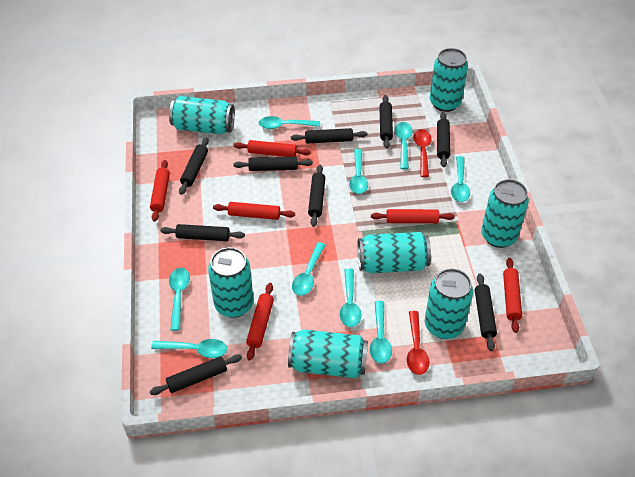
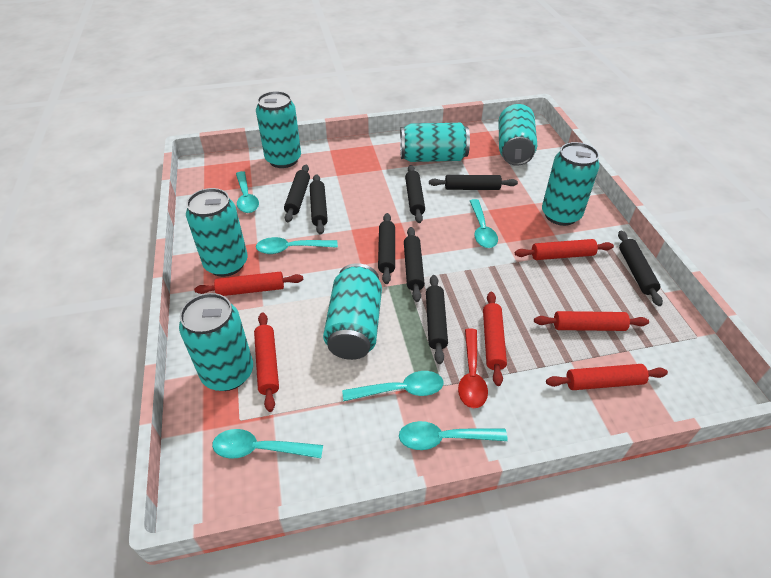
black rolling pin: [150,354,242,395] [160,224,245,241] [179,138,209,195] [234,157,313,171] [291,128,367,143] [308,165,325,227] [379,95,393,149] [437,112,450,167] [475,274,497,351] = 9 -> [284,165,310,223] [310,174,328,235] [378,213,395,284] [404,227,425,302] [405,165,425,223] [426,275,448,364] [429,175,518,190] [618,231,663,306] = 8
red spoon: [407,311,429,375] [413,129,432,177] = 2 -> [458,328,488,408] = 1
turquoise spoon: [151,339,227,358] [169,268,190,331] [259,116,320,129] [292,242,325,296] [340,268,361,327] [349,149,368,194] [370,301,392,364] [394,122,413,169] [451,156,470,202] = 9 -> [212,429,323,459] [236,171,259,213] [256,237,338,254] [342,371,444,401] [399,421,508,450] [470,199,498,248] = 6

